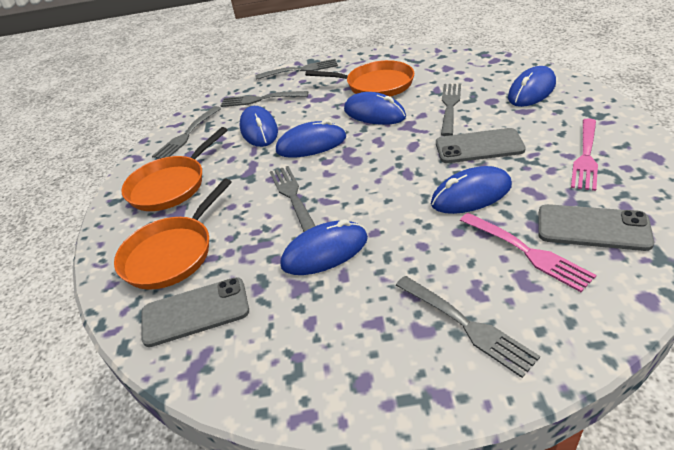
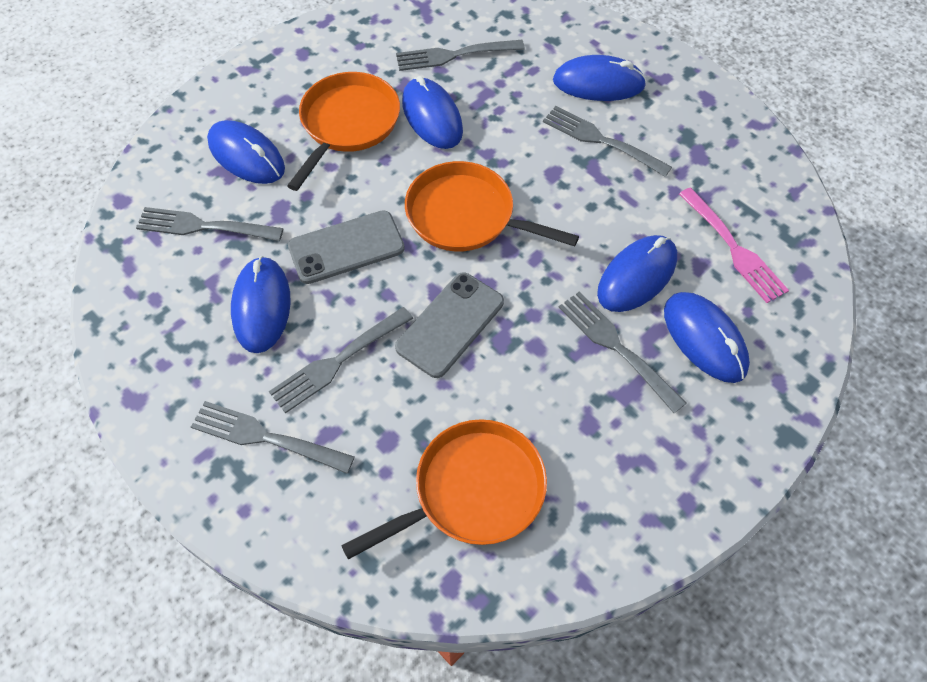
grey phone: [141,277,249,347] [436,128,526,163] [538,204,654,251] = 3 -> [288,210,405,284] [395,272,504,378] = 2
pink fork: [460,213,596,292] [571,118,598,191] = 2 -> [679,187,789,303] = 1

